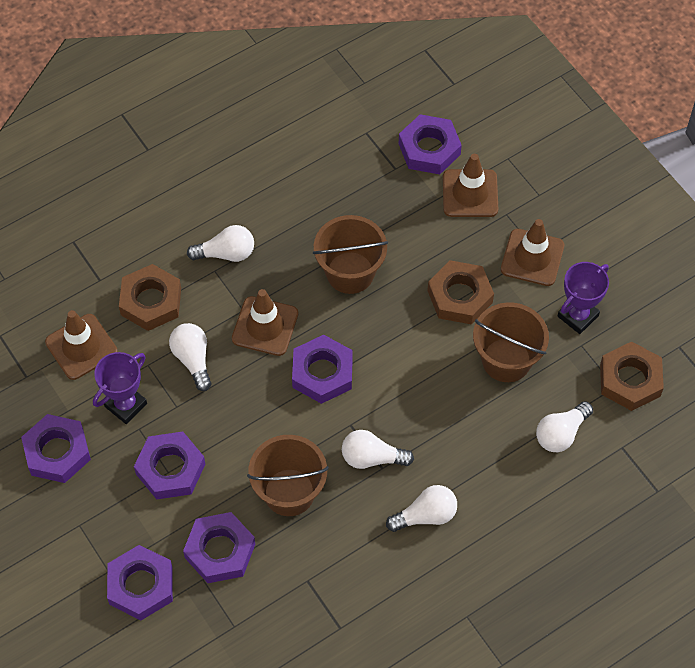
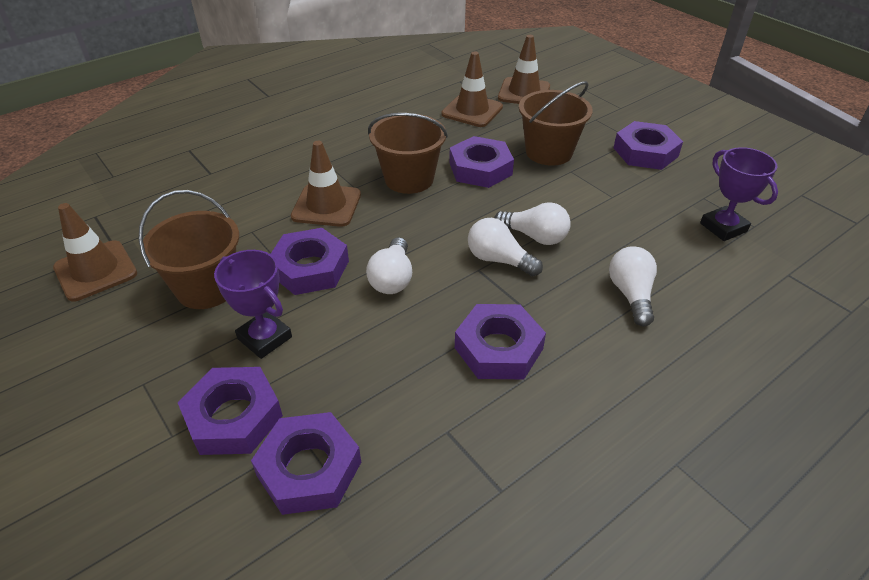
brown nut: [119,264,181,331] [427,260,494,324] [600,342,664,411] = 3 -> none = 0
white light bulb: [169,323,211,391] [187,225,254,262] [342,430,414,469] [386,485,457,532] [536,401,593,452] = 5 -> [366,237,412,294] [468,218,543,276] [494,202,571,245] [609,246,657,326] = 4

